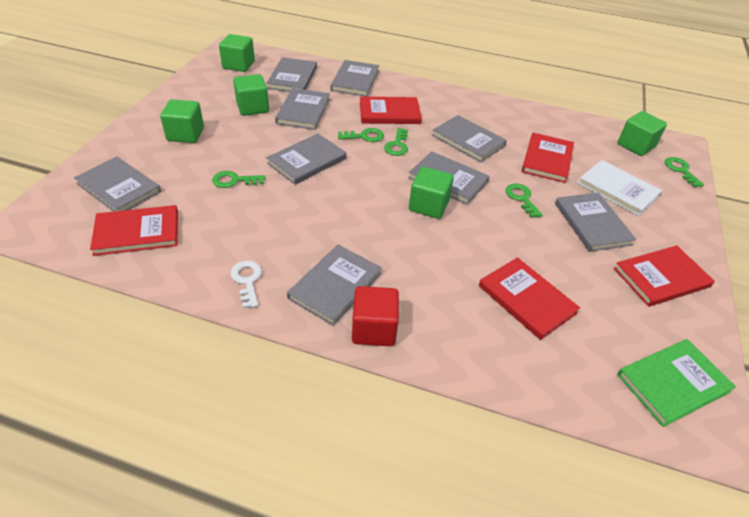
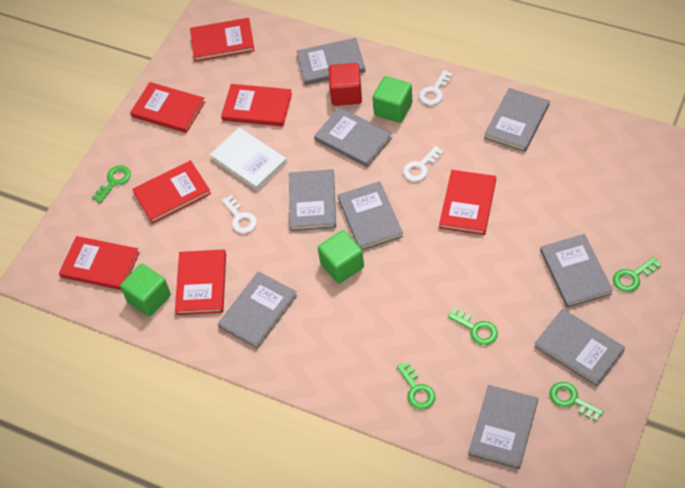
green book: [617,339,736,427] = 1 -> none = 0
green cube: [160,99,204,143] [219,34,255,72] [233,74,269,116] [409,167,454,219] [618,111,667,156] = 5 -> [120,264,171,317] [318,230,364,284] [372,76,412,123] = 3
red book: [90,205,178,256] [360,97,422,124] [479,257,580,340] [522,133,574,183] [614,245,715,307] = 5 -> [59,236,140,290] [130,82,205,133] [132,160,211,224] [175,249,226,315] [190,18,255,62] [221,84,292,127] [439,170,496,235] = 7
white key: [230,260,262,309] = 1 -> [222,195,257,234] [403,146,444,182] [419,70,453,105] = 3

